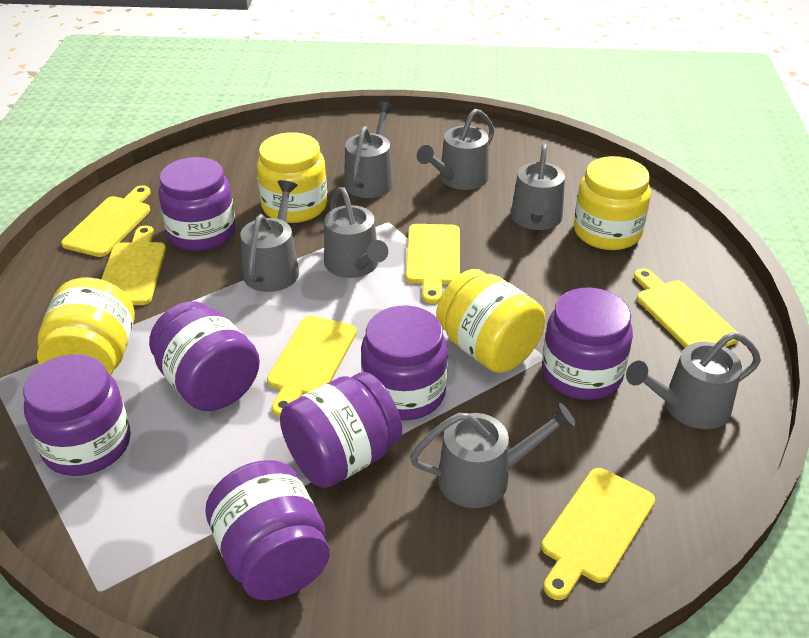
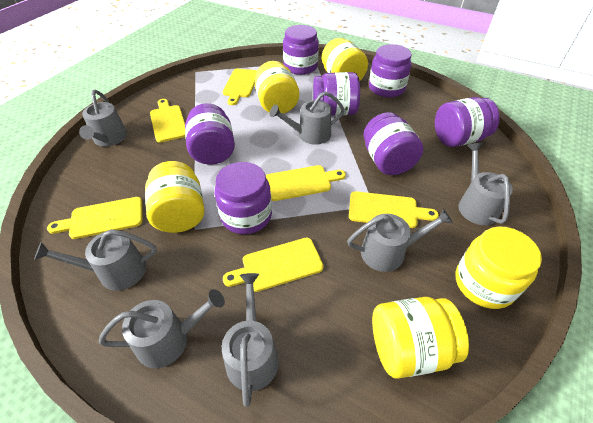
yellow jar: [37,278,135,375] [257,132,327,223] [436,269,545,373] [574,156,651,250] = 4 -> [145,161,205,233] [255,61,299,114] [322,38,368,81] [372,297,469,379] [455,226,542,309] = 5

